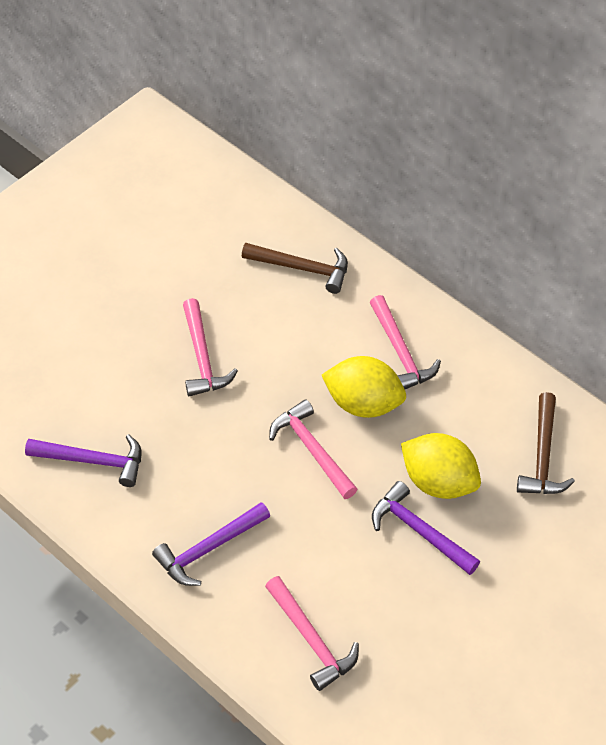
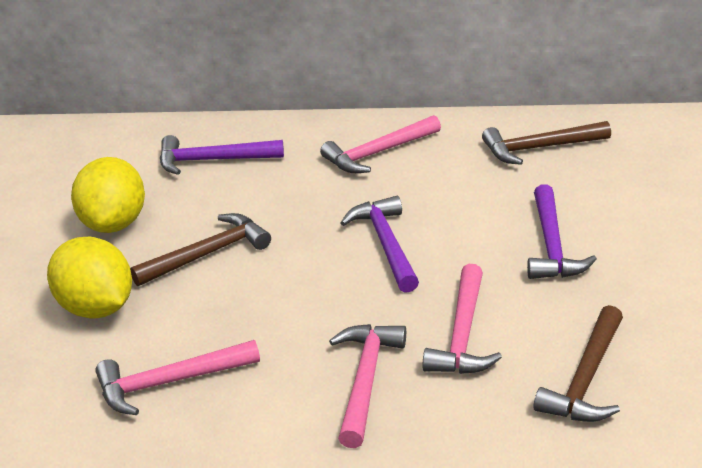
brown hammer: [242,243,348,294] [517,392,575,494] = 2 -> [130,213,271,286] [482,121,611,165] [534,305,623,422] = 3

